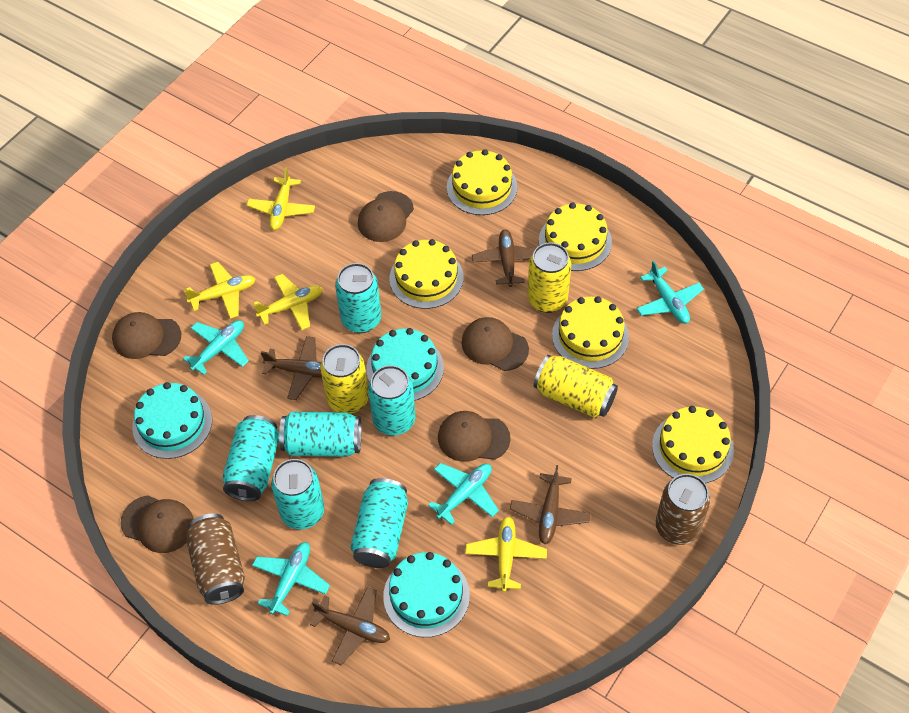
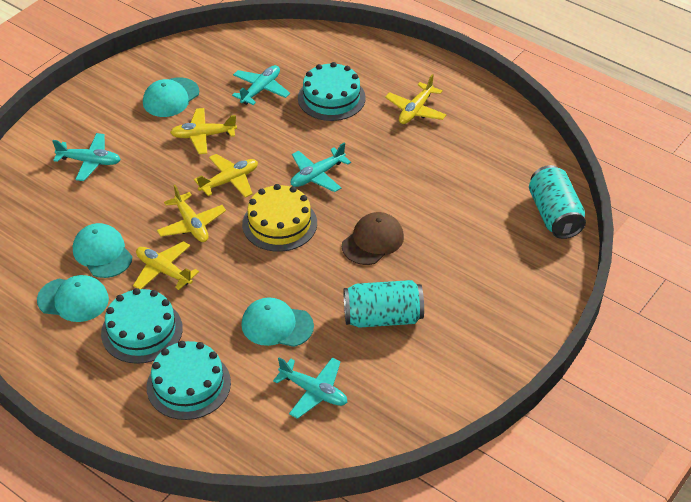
brown can: [185,513,245,605] [656,474,711,545] = 2 -> none = 0
brown cap: [112,312,181,359] [121,495,194,553] [358,191,414,242] [438,411,510,462] [461,317,529,371] = 5 -> [342,212,404,265] = 1
brown plane: [261,336,322,400] [310,587,390,665] [472,230,535,287] [510,465,591,545] = 4 -> none = 0
turquoise can: [223,415,279,501] [271,459,325,529] [279,411,361,457] [335,263,382,333] [350,478,408,568] [368,365,416,436] = 6 -> [344,280,424,328] [529,165,586,239] = 2
turquoise cap: none = 0 -> [37,275,109,322] [73,223,132,278] [143,78,199,117] [241,297,314,347] = 4
yellow cake: [389,239,464,309] [447,149,518,215] [539,203,612,271] [552,296,629,369] [652,406,734,483] = 5 -> [242,184,317,252] = 1
yellow can: [320,344,369,414] [527,242,571,313] [534,355,618,418] = 3 -> none = 0
yellow plane: [184,262,256,319] [246,167,315,230] [254,274,323,330] [465,516,547,592] = 4 -> [133,241,199,290] [157,185,226,242] [170,108,237,154] [194,154,258,198] [385,74,447,124] = 5

